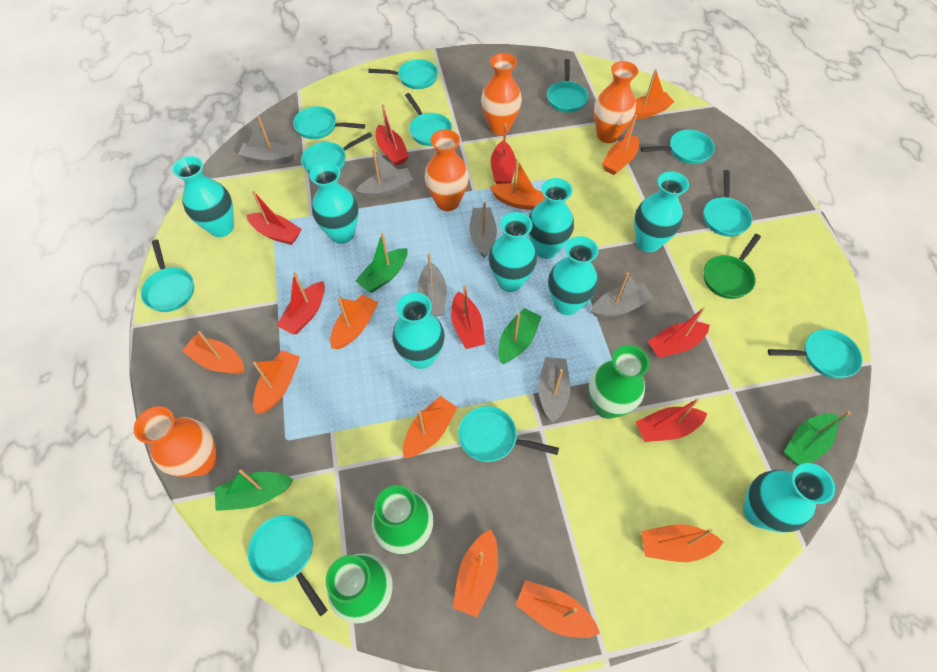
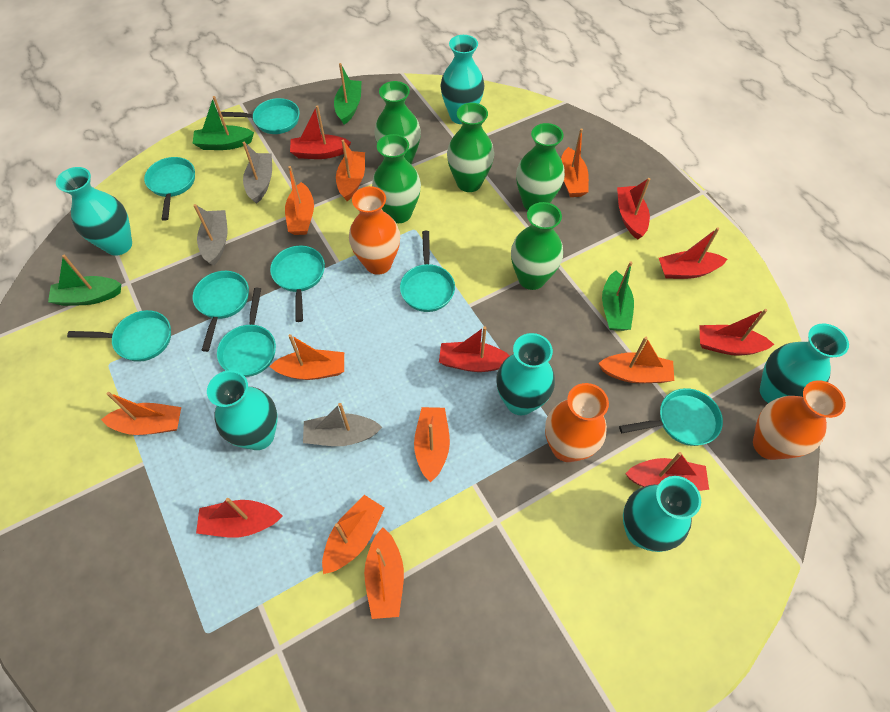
green pan: [704,234,761,299] = 1 -> none = 0
green vase: [326,553,393,624] [372,485,433,554] [589,345,649,419] = 3 -> [372,134,421,223] [374,81,421,164] [447,103,494,192] [511,202,563,290] [516,123,565,210] = 5
grey boat: [238,116,295,165] [356,149,413,198] [417,253,447,316] [470,202,497,258] [538,357,570,422] [591,273,653,318] = 6 -> [193,204,228,266] [243,142,272,204] [303,403,382,446] = 3
orange boat: [182,331,244,374] [253,350,300,414] [330,294,379,349] [403,396,458,458] [453,530,498,617] [490,159,545,210] [516,580,600,638] [602,115,639,175] [633,69,674,119] [641,524,723,562] = 10 -> [101,392,181,435] [270,334,344,380] [285,166,314,235] [322,495,385,574] [336,140,365,201] [364,528,404,619] [414,407,450,482] [561,128,589,197] [598,337,674,383] = 9
orange vase: [134,406,217,477] [425,130,469,211] [481,53,522,135] [594,61,638,143] = 4 -> [349,186,400,275] [545,383,609,462] [753,380,846,460] = 3
turquoise pan: [141,240,194,312] [248,515,327,616] [293,106,365,139] [301,132,372,174] [368,59,438,89] [405,93,452,146] [458,406,559,462] [547,59,588,113] [641,130,715,164] [703,170,752,237] [768,329,863,379] = 11 -> [67,310,171,362] [144,157,195,221] [192,271,249,352] [217,288,276,377] [218,98,300,134] [270,246,325,322] [400,231,455,312] [619,388,723,446] = 8
turquoise vase: [172,156,234,237] [310,162,359,244] [392,292,445,369] [488,212,537,292] [528,178,574,259] [548,236,599,315] [634,171,689,252] [743,463,835,533] = 8 -> [56,167,132,256] [207,370,278,450] [440,35,485,124] [496,333,555,415] [623,476,701,552] [760,323,849,403] = 6

